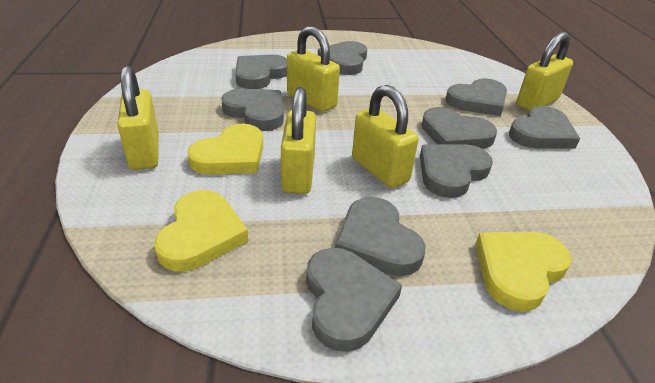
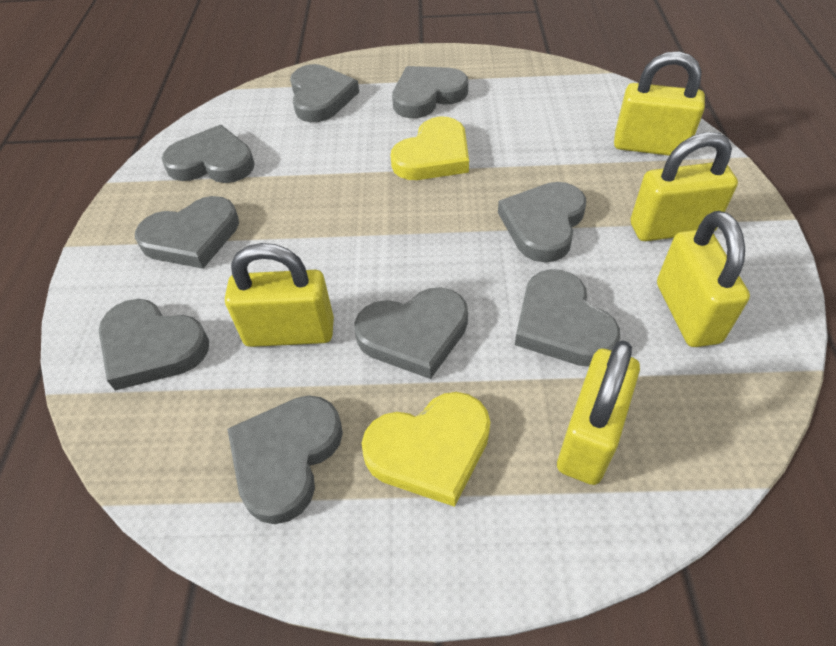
yellow heart: [154,190,248,272] [187,124,263,175] [476,232,572,311] = 3 -> [362,392,490,507] [390,117,469,180] = 2

